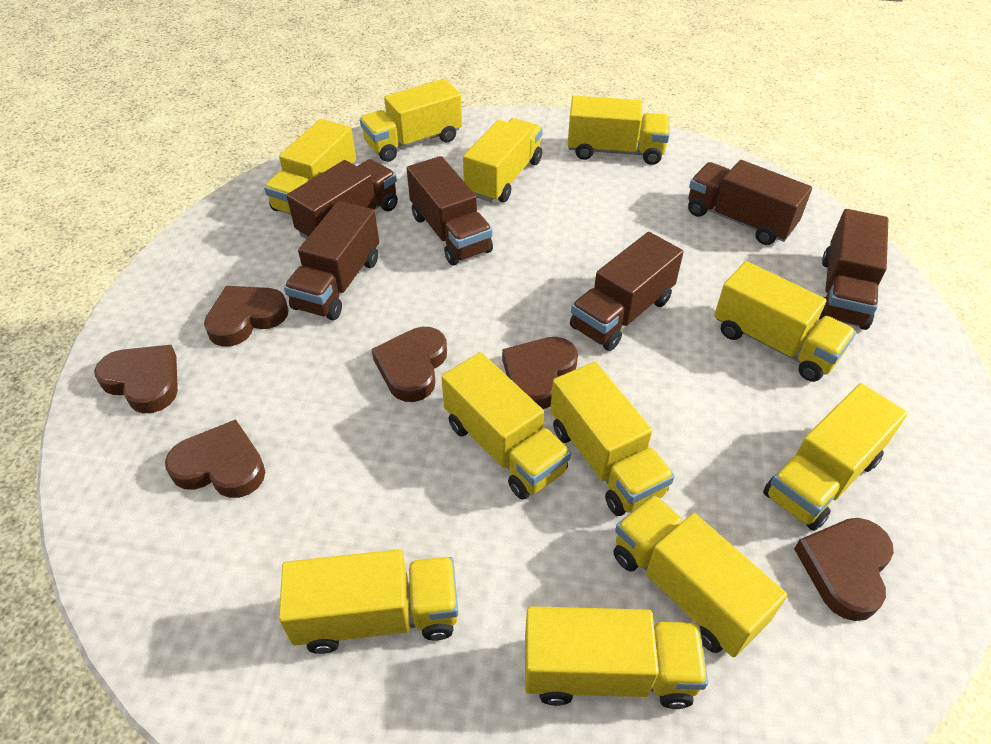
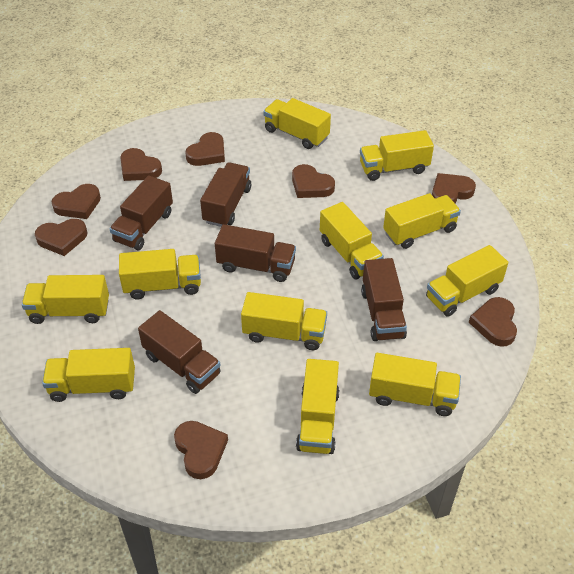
brown heart: [94,345,178,413] [165,419,265,498] [204,286,288,347] [372,327,447,402] [502,337,578,409] [794,518,894,621] = 6 -> [35,219,87,256] [51,184,101,219] [120,148,162,181] [174,421,228,479] [185,132,225,166] [292,164,335,198] [432,173,476,204] [469,297,517,347] = 8
brown truck: [284,201,379,320] [287,159,398,239] [407,156,493,265] [570,232,684,351] [688,160,812,245] [819,209,888,330] = 6 -> [110,175,173,251] [138,310,221,394] [200,162,251,227] [215,224,296,282] [361,258,407,341] = 5

